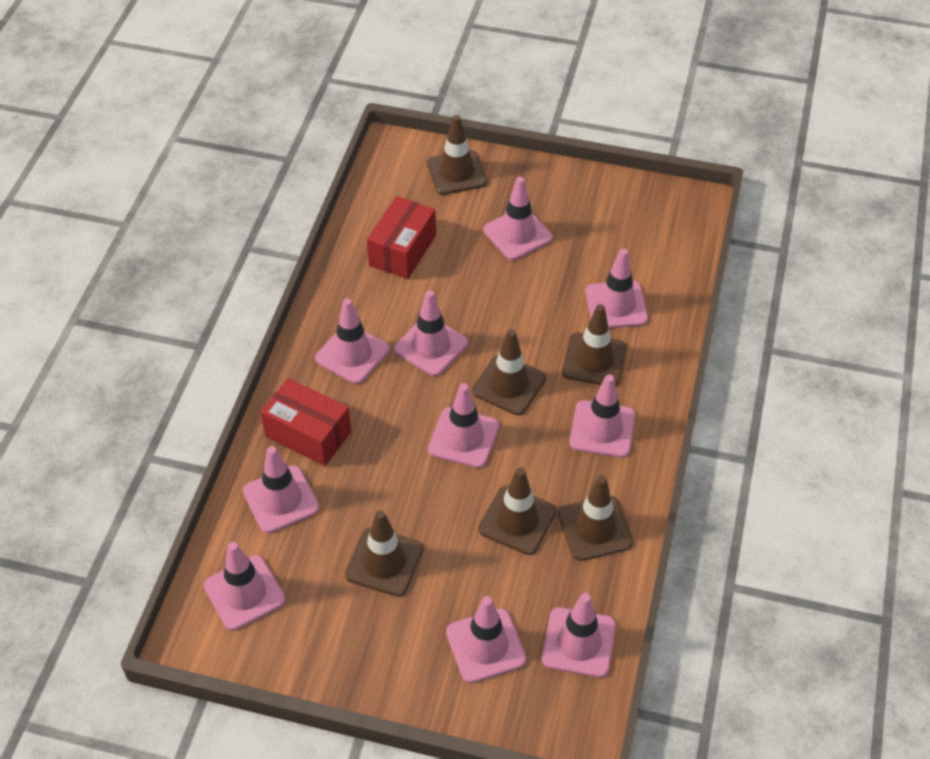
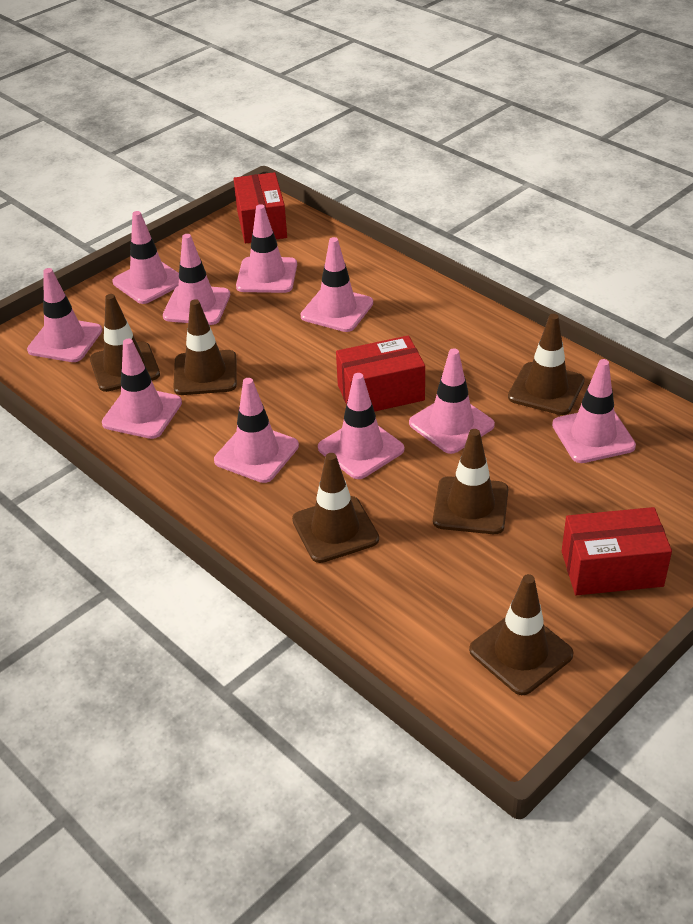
red box: [260,378,351,466] [367,196,436,279] = 2 -> [233,172,287,244] [336,335,425,412] [562,507,672,595] = 3

